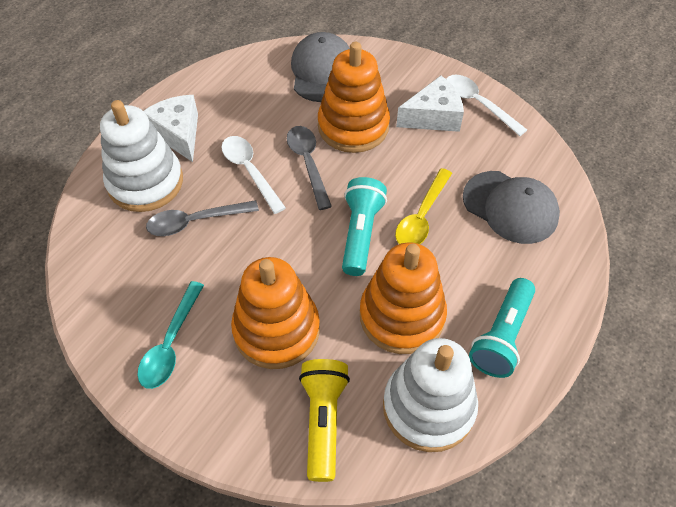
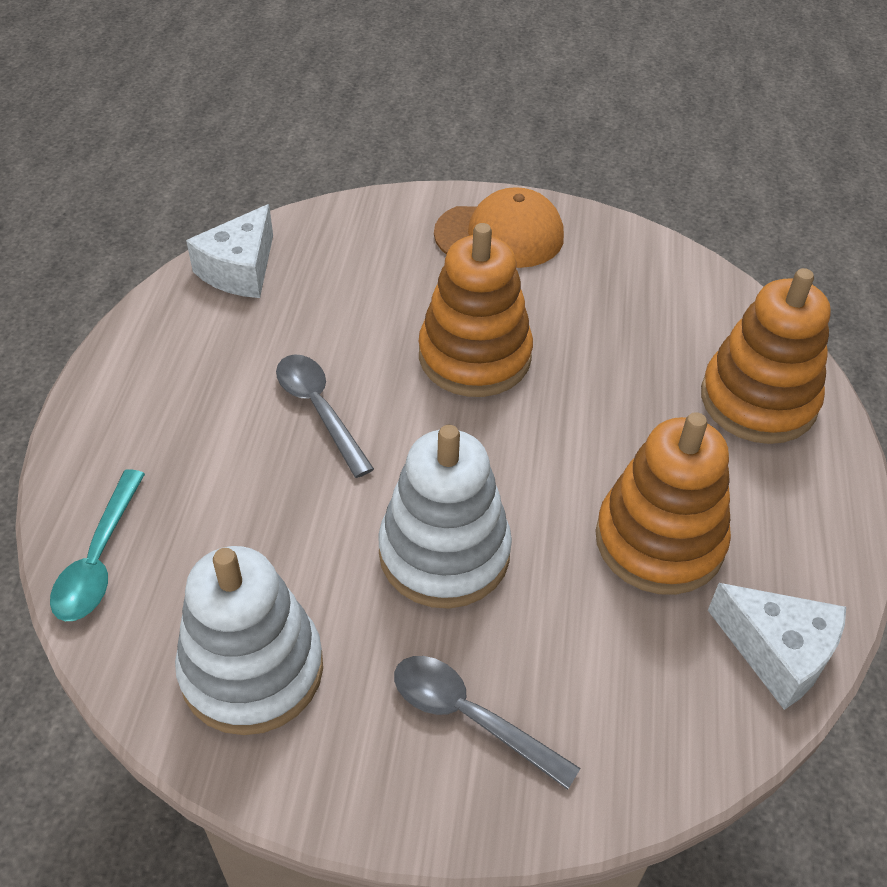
grey cap: [291,32,350,102] [463,171,560,244] = 2 -> none = 0
orange cap: none = 0 -> [434,187,564,268] = 1
turquoise flashlight: [342,177,387,276] [469,278,535,378] = 2 -> none = 0
white spoon: [221,136,286,214] [447,75,527,136] = 2 -> none = 0
yellow flashlight: [299,359,350,482] = 1 -> none = 0
yellow spoon: [395,168,452,244] = 1 -> none = 0

